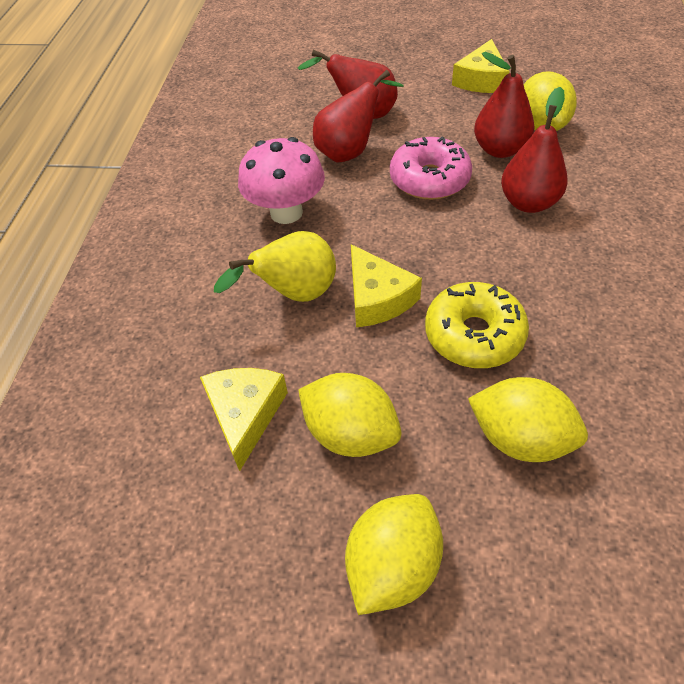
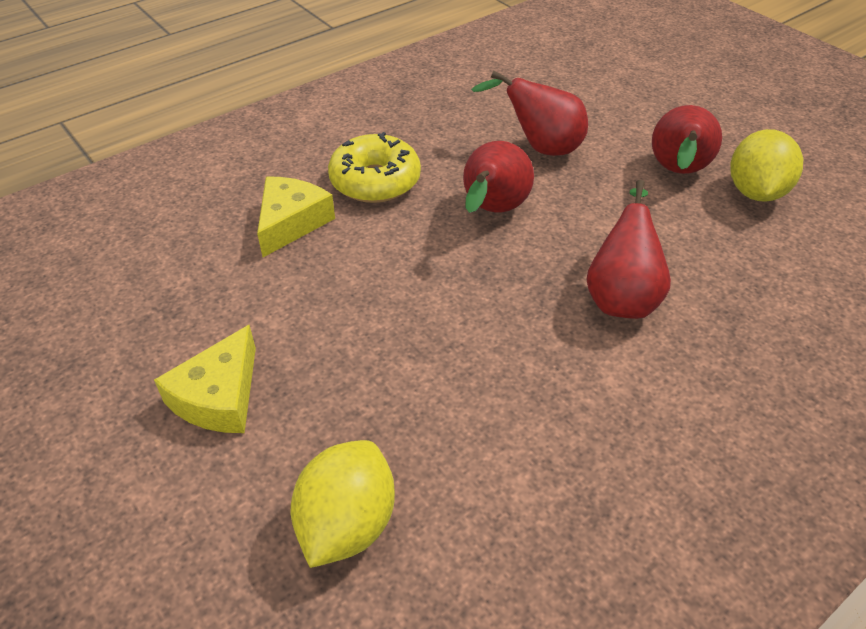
pink donut: [390,136,472,200] = 1 -> none = 0
pink mushroom: [238,137,325,224] = 1 -> none = 0
yellow cheese: [200,368,288,471] [351,244,422,327] [452,39,510,93] = 3 -> [154,325,256,433] [257,177,335,257] = 2
yellow lemon: [298,373,402,457] [345,494,443,615] [468,377,588,462] [524,72,577,131] = 4 -> [291,440,395,568] [730,129,803,202] = 2
yellow pear: [214,231,336,302] = 1 -> none = 0

